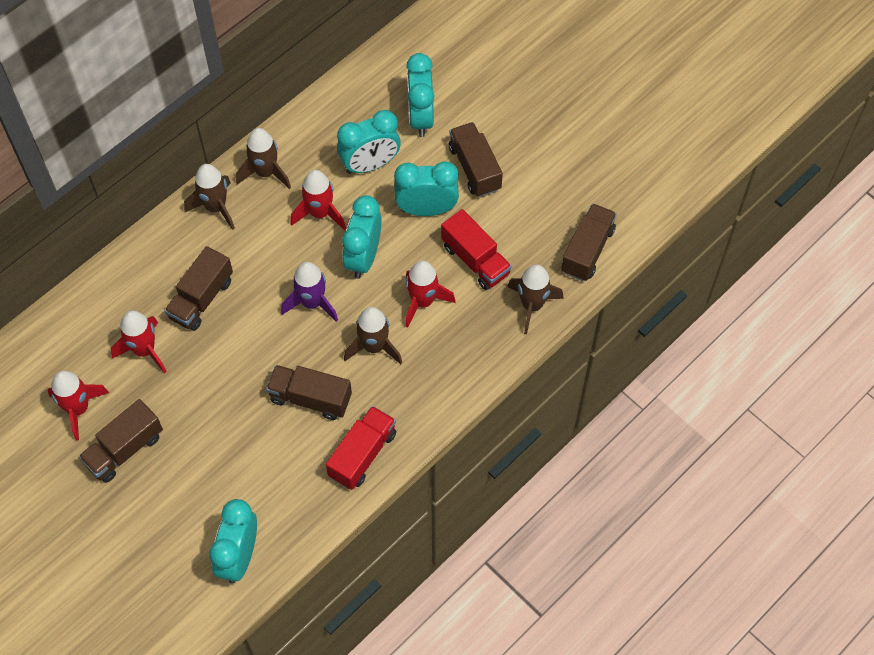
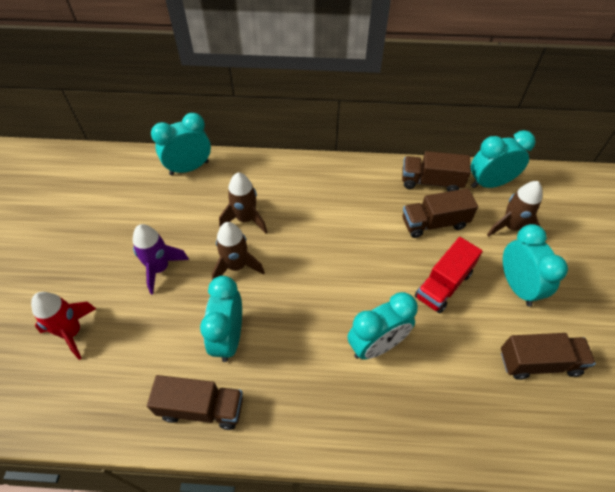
brown rocket: [184,164,235,230] [236,128,291,189] [344,307,402,364] [507,265,564,334] = 4 -> [212,222,265,280] [219,172,267,234] [487,181,542,237] = 3
brown truck: [79,399,163,483] [164,246,233,331] [266,365,352,420] [449,122,503,197] [561,203,617,281] = 5 -> [147,375,243,430] [402,151,471,192] [403,188,478,238] [501,333,596,380] = 4
red rocket: [47,371,109,440] [111,311,167,373] [290,170,346,230] [405,261,456,328] = 4 -> [31,292,96,360] = 1
red truck: [326,406,396,490] [441,209,512,290] = 2 -> [415,237,483,313] = 1

